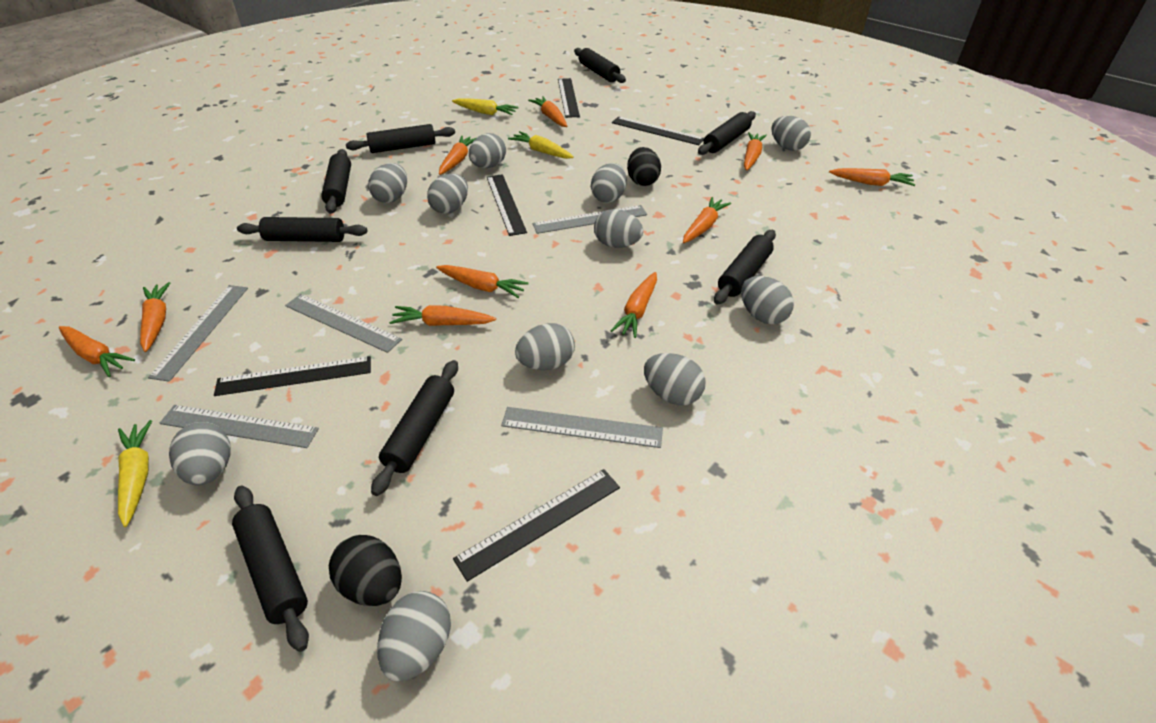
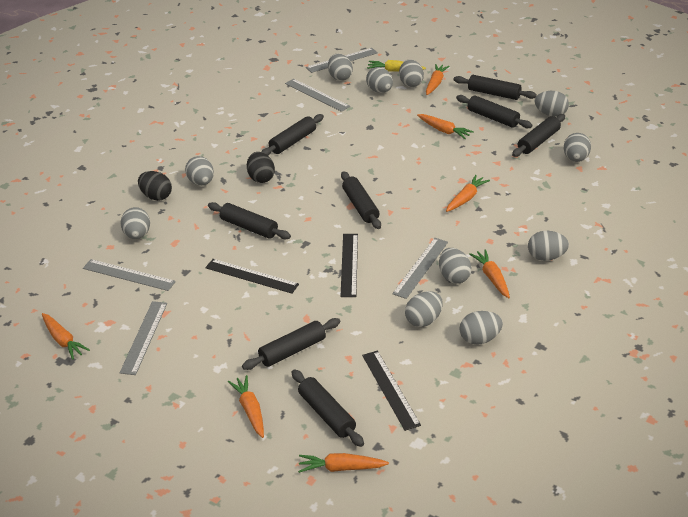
black ruler: [214,356,371,396] [453,469,620,582] [487,174,527,236] [558,78,580,118] [612,117,704,145] = 5 -> [205,259,299,294] [340,234,358,297] [362,351,421,431] = 3
orange carrot: [59,326,135,377] [140,282,170,352] [389,305,496,326] [436,265,529,298] [439,135,476,175] [528,96,567,127] [611,272,657,338] [683,197,731,243] [744,132,767,171] [829,168,915,186] = 10 -> [42,313,90,360] [228,375,264,438] [298,453,389,473] [417,114,474,139] [426,64,450,95] [446,175,490,212] [469,249,510,298] = 7
yellow carrot: [118,420,152,527] [452,98,518,115] [508,131,574,159] = 3 -> [367,60,426,72] = 1

